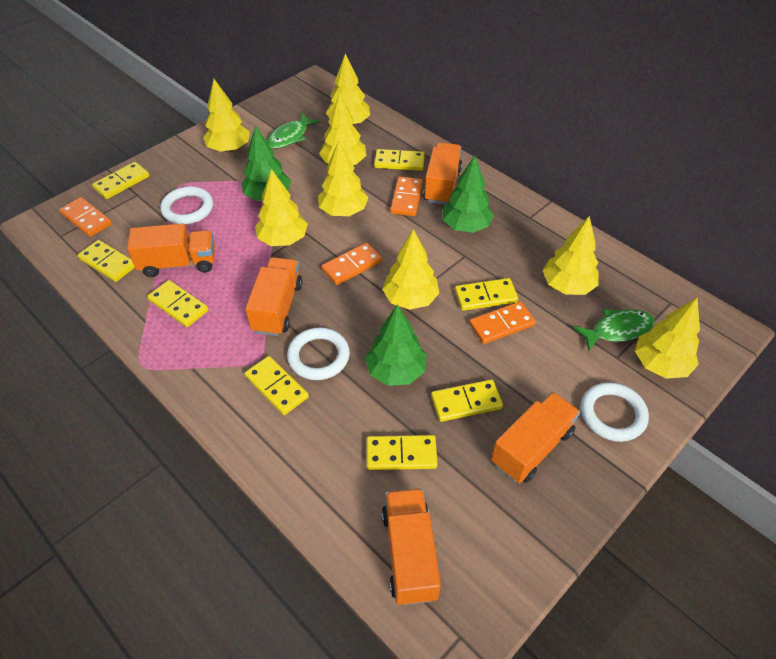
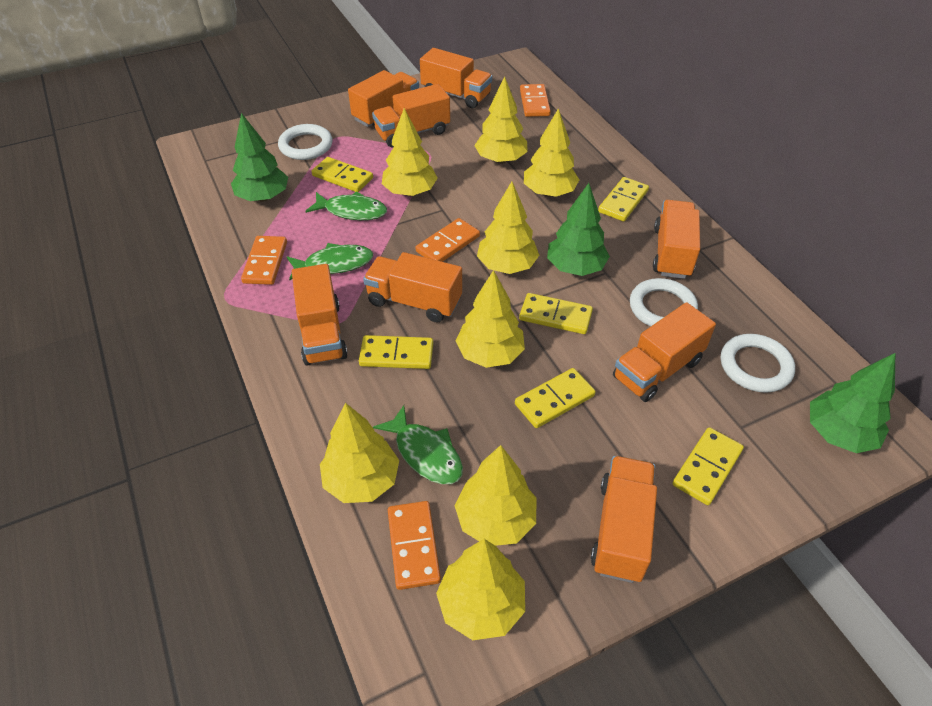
green fish: [267,113,320,149] [573,309,655,351] = 2 -> [287,243,373,281] [305,191,387,220] [373,405,463,484] = 3
orange truck: [127,223,215,277] [245,257,302,336] [382,488,441,605] [423,142,462,205] [491,392,580,483] = 5 -> [292,264,348,366] [348,70,419,128] [363,252,462,323] [372,84,450,148] [420,48,492,108] [591,456,657,583] [613,302,716,402] [653,200,700,279] = 8
yellow domino: [78,240,135,282] [92,162,149,199] [147,280,209,327] [245,356,309,415] [367,435,438,470] [374,149,425,171] [431,380,503,422] [455,278,518,311] = 8 -> [311,157,373,192] [359,335,433,369] [515,368,596,428] [519,293,593,334] [598,177,649,221] [672,427,744,505] = 6

